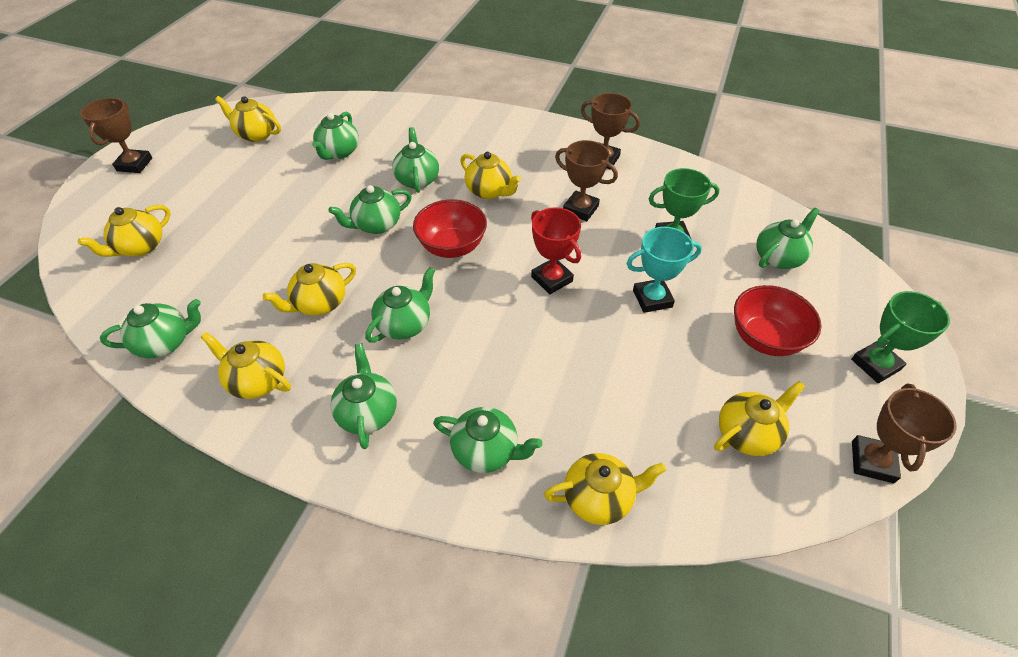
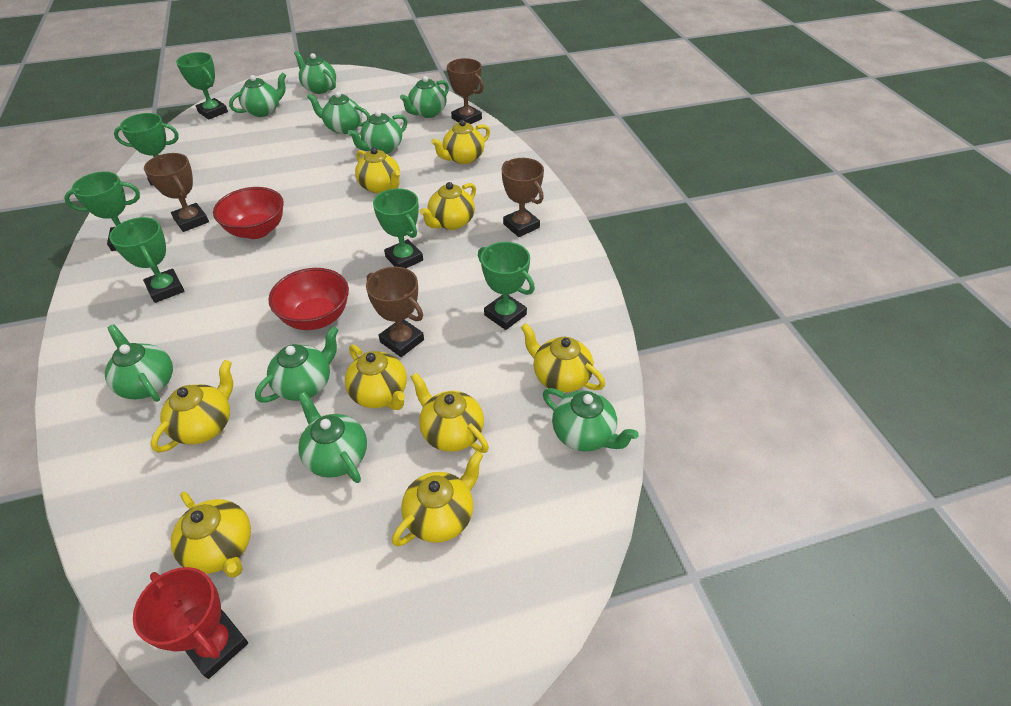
green teapot: [100,299,201,358] [312,112,359,160] [328,185,412,234] [330,343,397,449] [365,267,435,343] [392,127,439,193] [433,407,542,473] [756,208,820,269] = 8 -> [105,324,173,402] [229,72,286,117] [255,326,338,403] [294,51,336,94] [298,392,367,483] [307,91,370,134] [348,110,407,154] [400,76,449,118] [543,388,639,452] = 9
green trophy: [648,168,720,240] [851,291,950,383] = 2 -> [64,171,140,251] [109,217,185,303] [114,113,179,186] [176,52,228,120] [373,188,423,268] [478,242,535,330] = 6
turquoise trophy: [626,227,702,313] = 1 -> none = 0
yellow teapot: [78,205,171,257] [200,332,291,399] [215,96,281,142] [263,263,356,316] [460,152,521,199] [544,453,666,525] [714,381,805,456] = 7 -> [151,360,233,453] [171,492,251,577] [345,345,407,410] [355,147,400,193] [392,451,483,546] [411,373,489,453] [420,182,476,230] [431,120,490,164] [521,323,605,393] = 9

